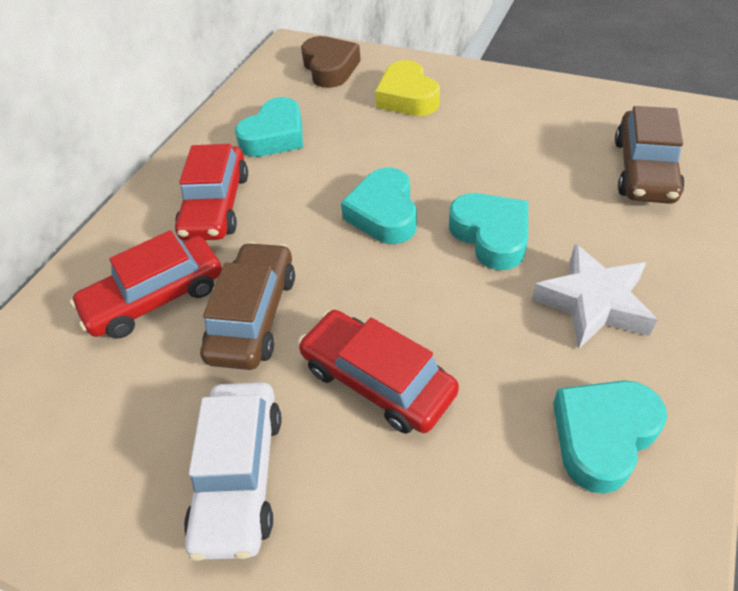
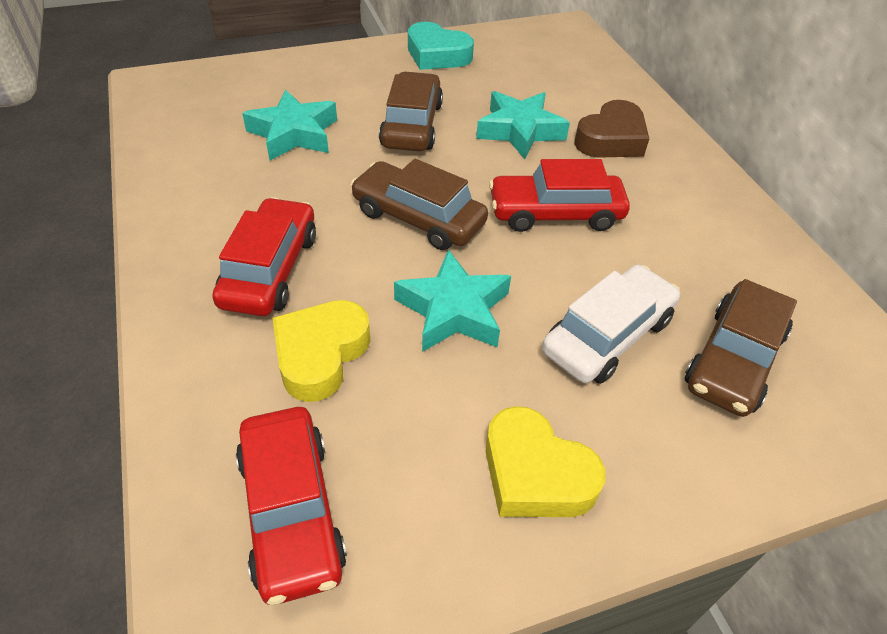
brown car: [200,242,295,370] [615,106,685,204] = 2 -> [350,159,488,250] [379,72,443,151] [685,279,797,417] = 3
turquoise heart: [235,97,303,157] [341,168,417,244] [449,193,528,270] [553,380,667,494] = 4 -> [408,22,474,70] = 1
turquoise star: none = 0 -> [242,90,337,160] [394,249,511,352] [476,91,570,159] = 3
white star: [532,244,658,349] = 1 -> none = 0
yellow heart: [375,60,440,116] = 1 -> [272,300,370,402] [486,406,606,517] = 2

